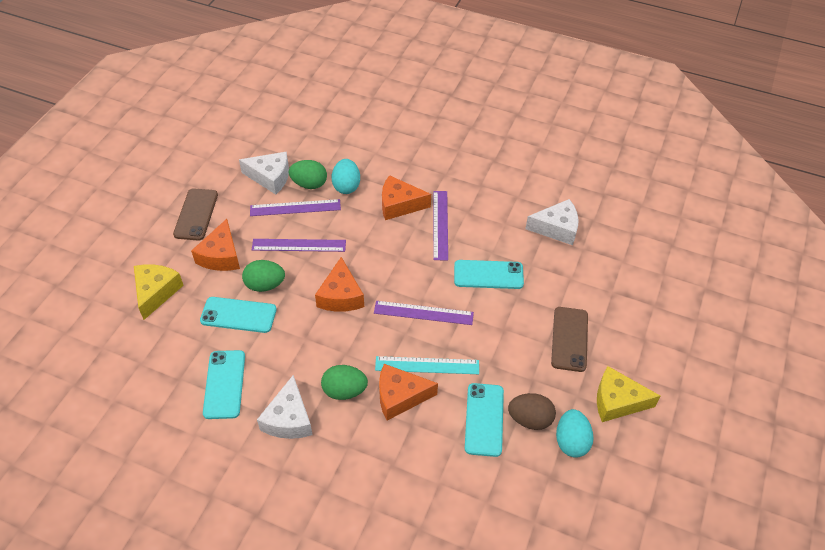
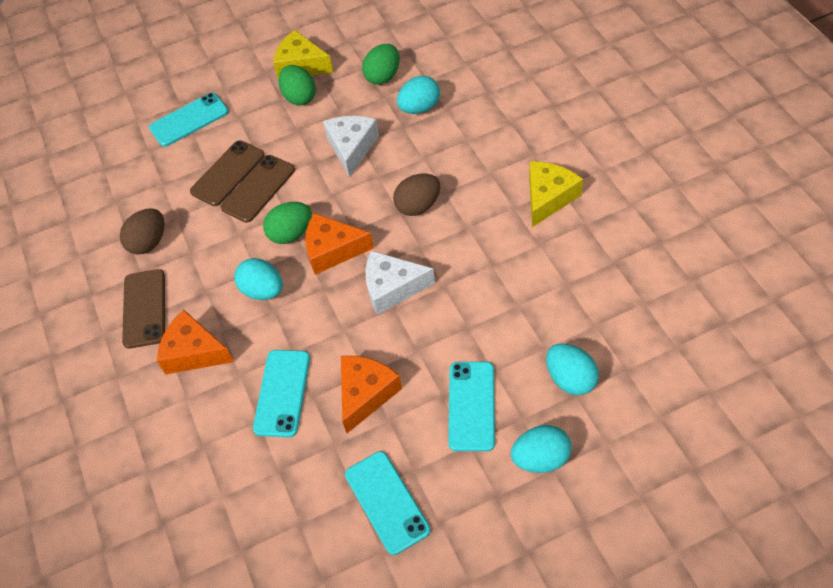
brown egg: [508,393,556,430] = 1 -> [120,208,165,255] [393,173,440,216] = 2
brown phone: [173,188,218,241] [551,307,588,372] = 2 -> [122,269,165,349] [190,140,264,206] [221,155,295,223] = 3
orange cheese: [191,219,240,271] [315,257,364,312] [379,364,438,421] [382,175,431,220] = 4 -> [157,309,234,374] [305,213,374,275] [341,356,402,433] = 3
purple ruler: [250,199,341,216] [252,239,346,252] [374,301,474,325] [433,191,448,261] = 4 -> none = 0
turquoise egg: [332,159,360,194] [556,409,594,458] = 2 -> [234,258,283,300] [397,76,440,114] [511,425,572,473] [546,344,599,395] = 4
turquoise ruler: [375,356,479,374] = 1 -> none = 0
white cheese: [239,152,289,194] [257,375,313,439] [526,199,578,245] = 3 -> [323,116,379,177] [365,251,435,315] = 2

